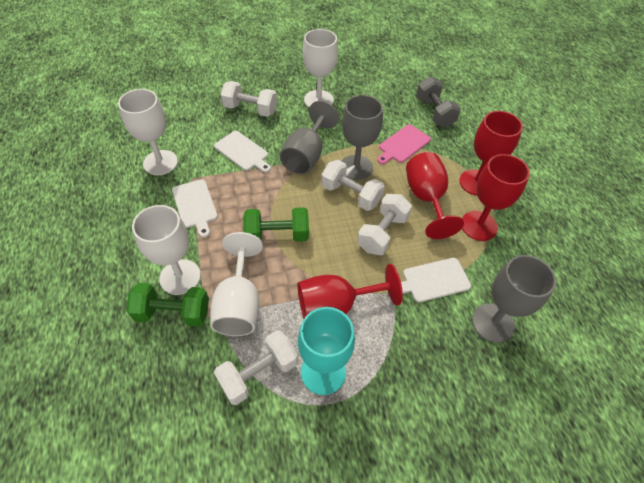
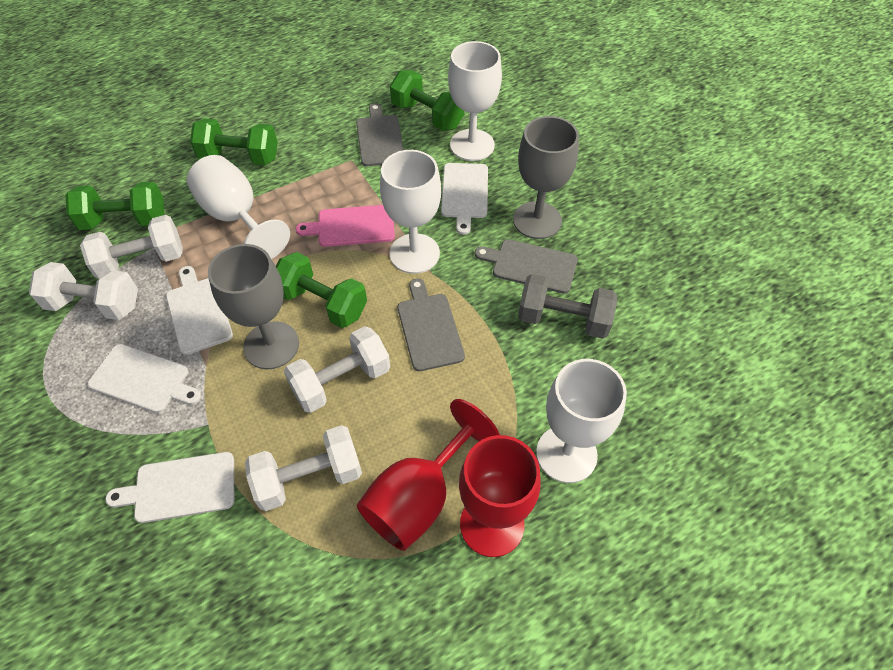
green dumbbell: [127,283,209,327] [243,207,309,242] = 2 -> [65,181,164,230] [190,119,278,165] [276,252,367,328] [390,70,465,131] = 4
grey cutting board: none = 0 -> [356,103,404,166] [398,278,465,371] [475,239,578,294] = 3
grey goblet: [280,101,339,174] [342,95,383,180] [472,255,556,343] = 3 -> [208,244,299,369] [513,116,579,239] = 2
red goblet: [298,264,403,319] [406,152,464,239] [459,111,523,196] [462,154,530,241] = 4 -> [357,399,500,551] [459,435,541,557] = 2
turquoise goblet: [298,307,355,395] = 1 -> none = 0
white cutting board: [172,179,218,238] [214,131,271,173] [401,258,471,302] = 3 -> [88,344,201,413] [105,452,234,523] [166,266,233,355] [441,163,488,235] = 4

